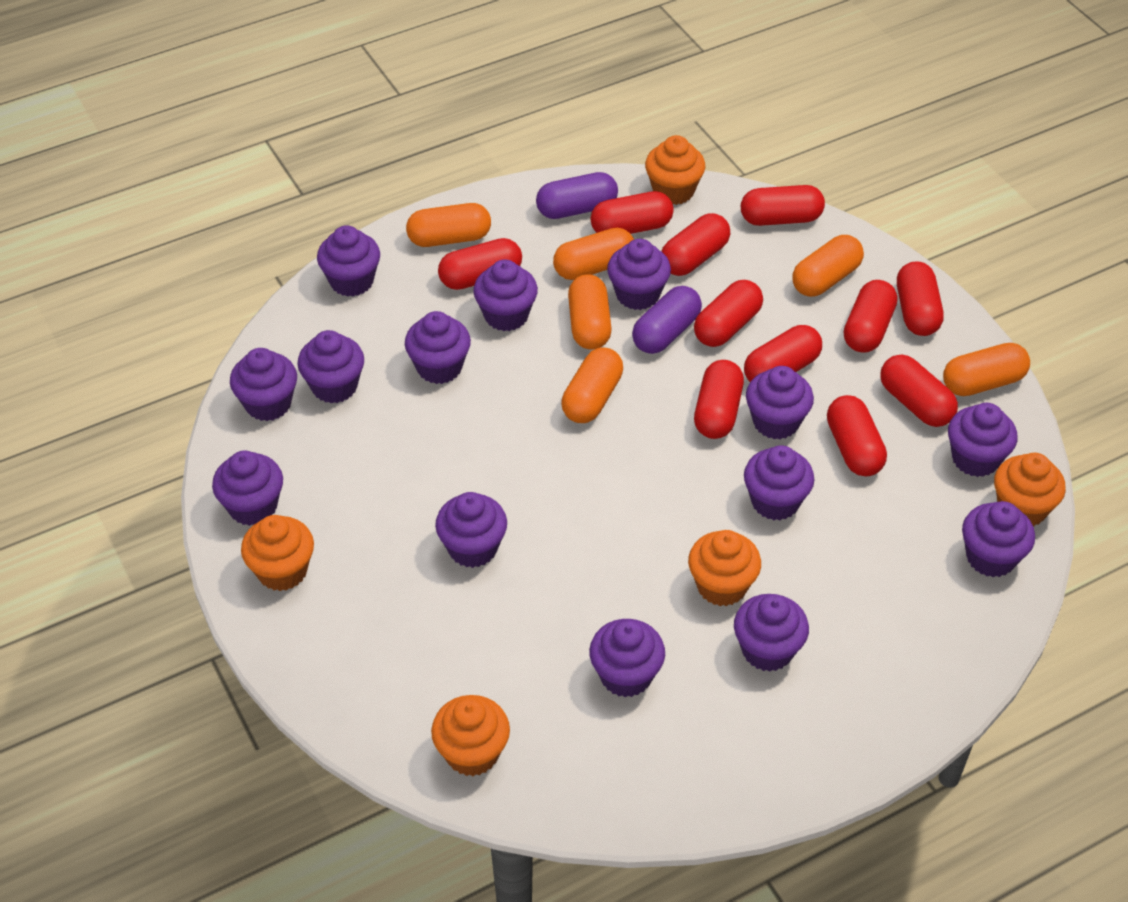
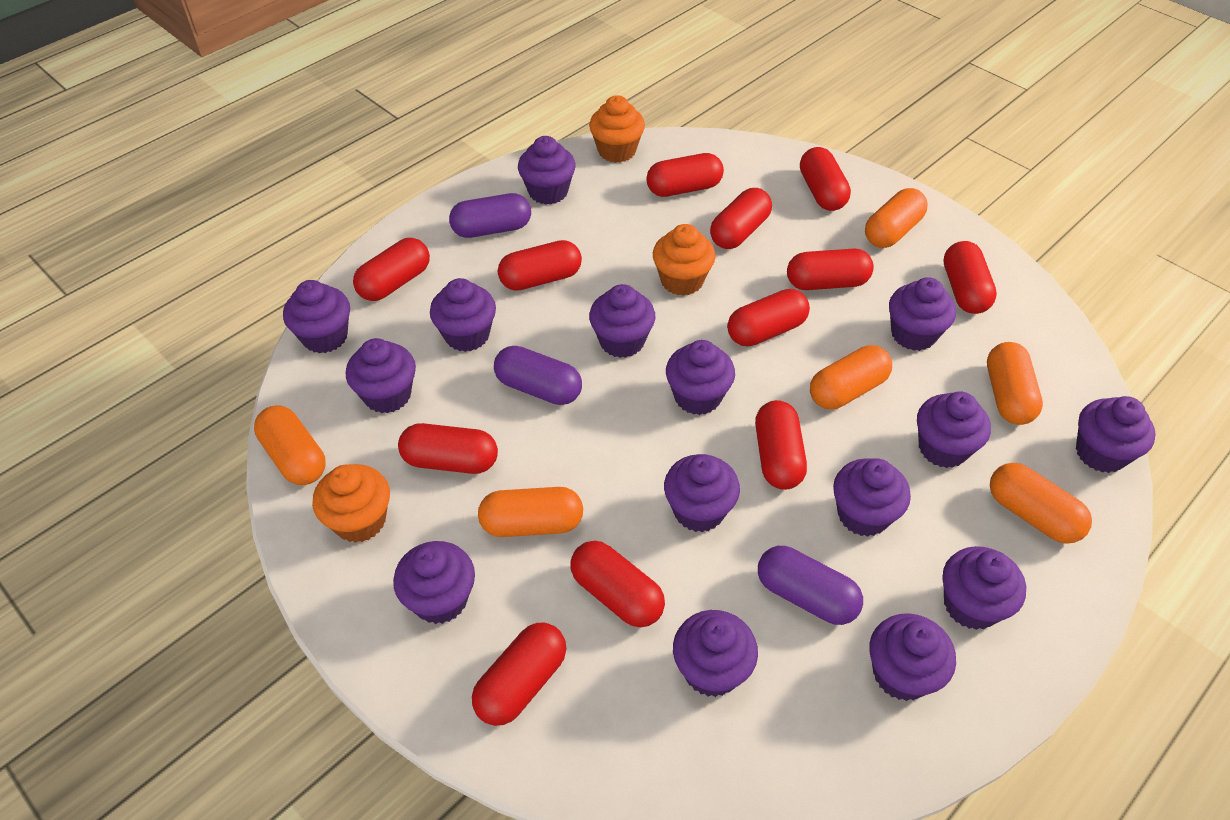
orange cupcake: [241,515,314,591] [431,695,510,776] [645,135,705,205] [688,530,761,606] [994,453,1066,527] = 5 -> [312,464,390,543] [589,95,645,163] [653,224,716,296] = 3
purple capsule: [536,172,618,219] [632,286,702,354] = 2 -> [449,193,531,238] [494,346,582,405] [758,546,863,625] = 3
purple cupcake: [212,451,283,526] [230,348,297,421] [297,330,364,403] [317,225,380,297] [405,311,471,384] [435,492,507,568] [473,259,538,331] [589,619,665,697] [607,239,671,310] [734,594,809,672] [744,445,814,520] [746,366,814,439] [948,403,1017,477] [962,501,1035,577] = 14 -> [283,280,350,353] [346,338,416,413] [393,541,475,624] [430,278,496,352] [518,136,576,205] [589,284,655,358] [664,454,740,532] [666,340,735,415] [673,610,758,697] [833,458,911,537] [869,613,956,701] [889,277,956,351] [917,391,991,468] [943,546,1026,630] [1076,396,1156,473] = 15
red capsule: [438,238,522,290] [590,191,674,234] [661,213,730,276] [694,280,763,347] [694,360,744,439] [741,185,825,226] [744,325,822,382] [827,395,887,476] [844,280,897,353] [880,355,958,427] [897,261,944,336] = 11 -> [353,238,430,301] [398,423,498,474] [472,623,566,726] [498,240,582,291] [570,541,665,627] [646,153,724,197] [710,188,772,249] [727,289,810,346] [755,400,807,490] [787,249,874,290] [800,147,851,211] [943,241,997,314] = 12

